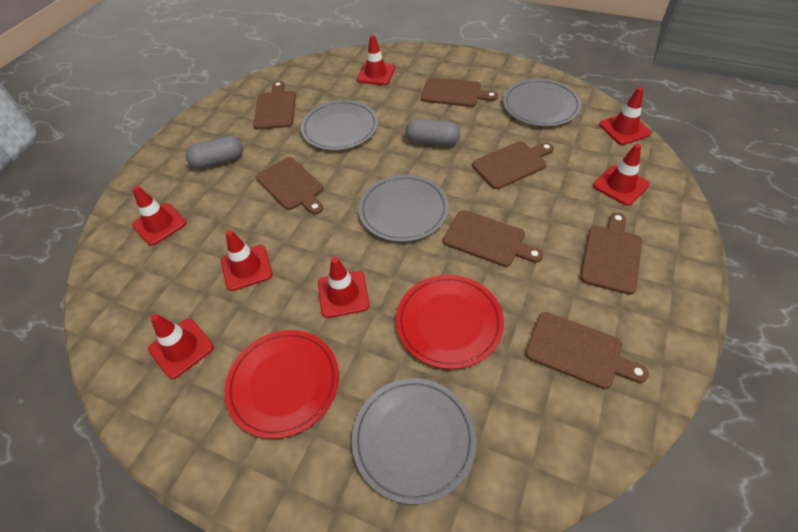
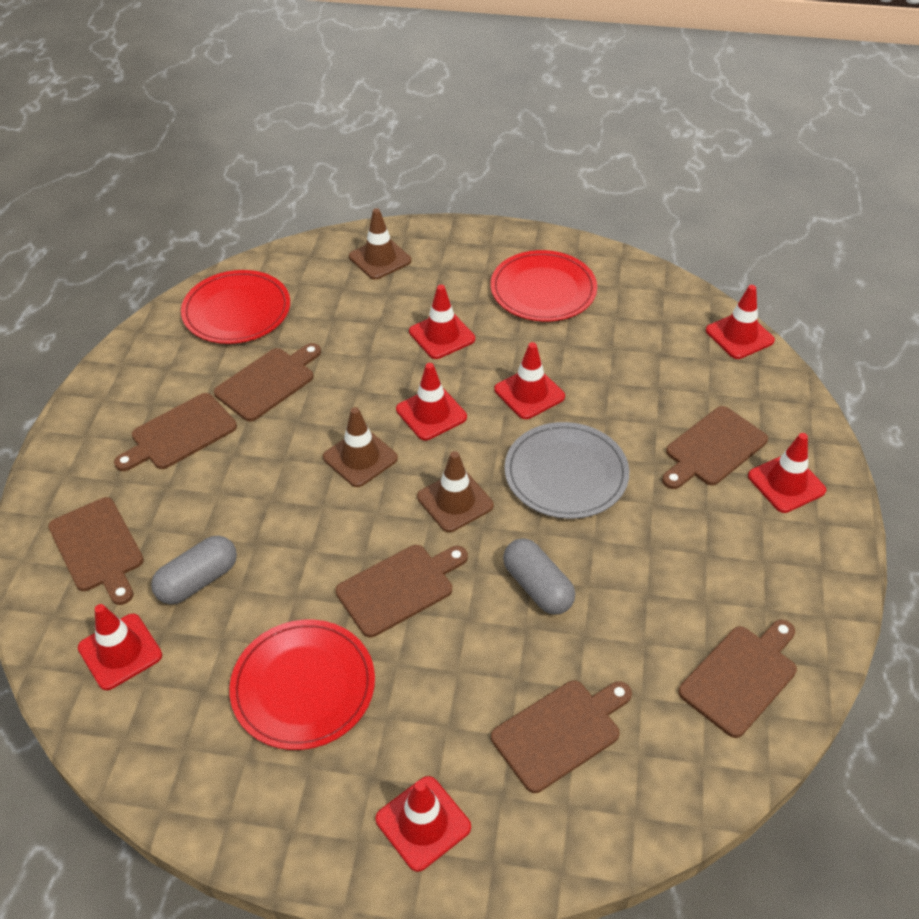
brown traffic cone: none = 0 -> [323,407,398,487] [349,208,411,280] [417,451,494,532] = 3
grey plate: [301,100,378,150] [352,378,476,504] [358,175,449,242] [503,79,582,127] = 4 -> [504,422,629,519] = 1
red plate: [224,330,339,439] [396,275,504,369] = 2 -> [181,270,290,344] [229,620,375,750] [490,250,597,321] = 3

